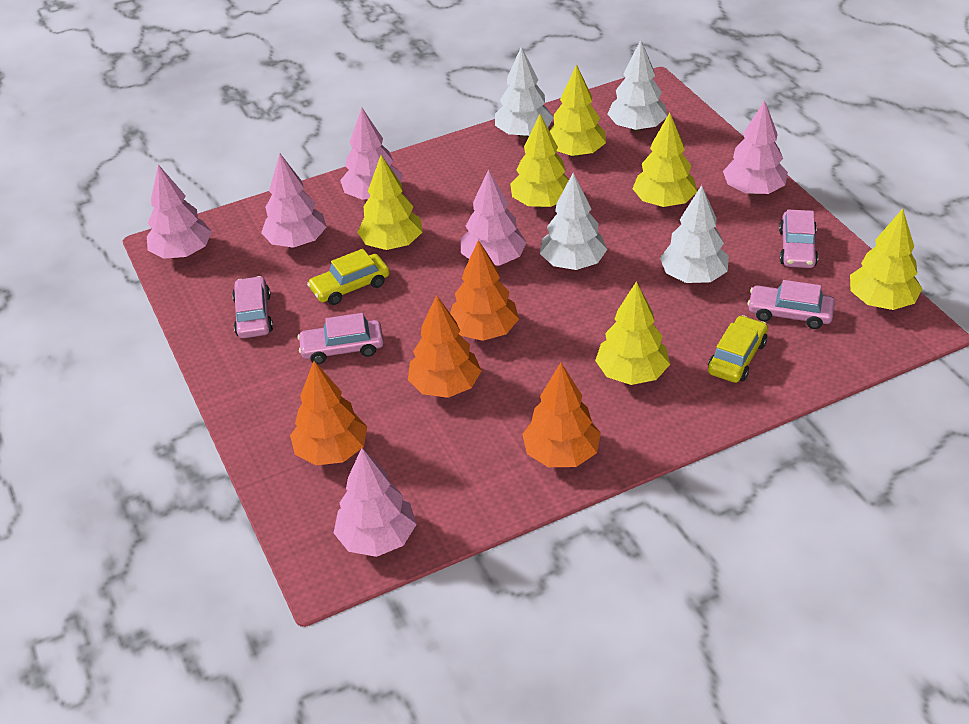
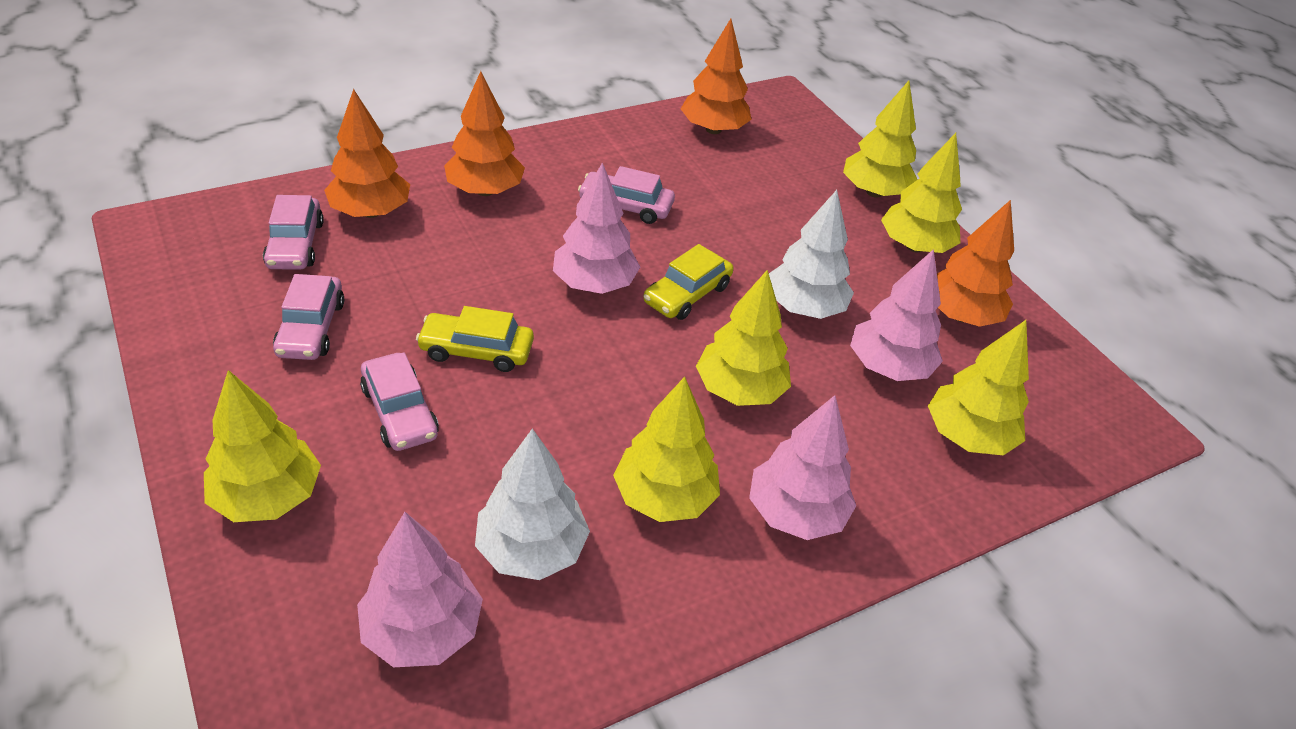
pink tree: [147,164,212,259] [261,154,326,248] [334,448,416,557] [340,108,403,200] [461,169,527,266] [723,100,788,195] = 6 -> [357,512,483,667] [553,162,640,294] [749,395,856,540] [850,249,943,381] = 4
white tree: [495,47,554,138] [540,173,607,270] [607,40,667,132] [660,185,729,283] = 4 -> [475,429,590,580] [769,190,854,319] = 2

